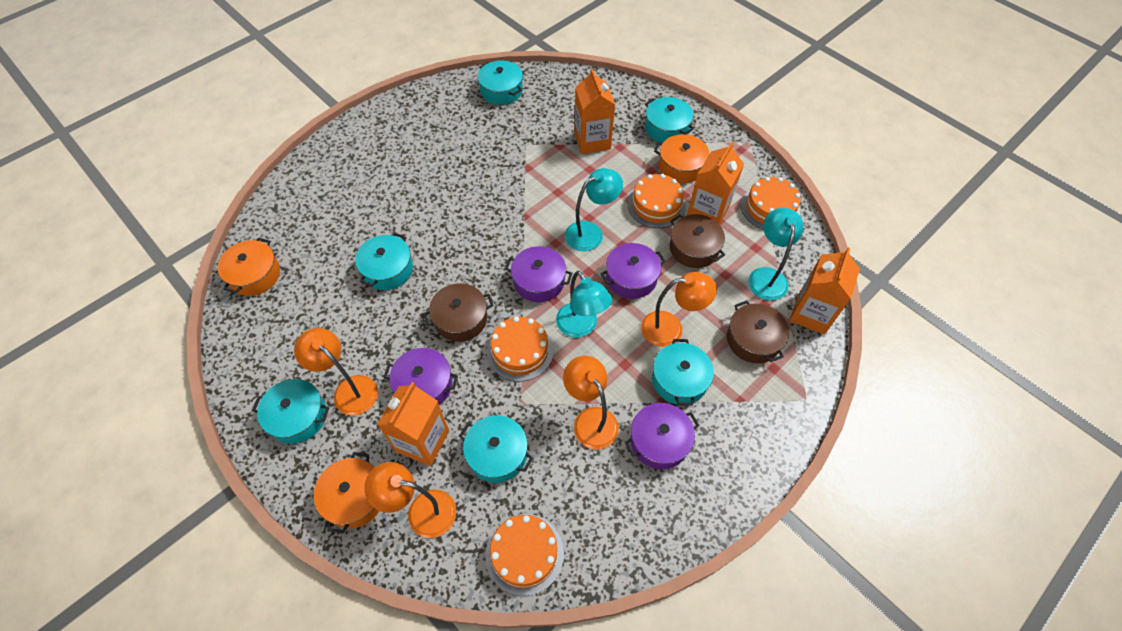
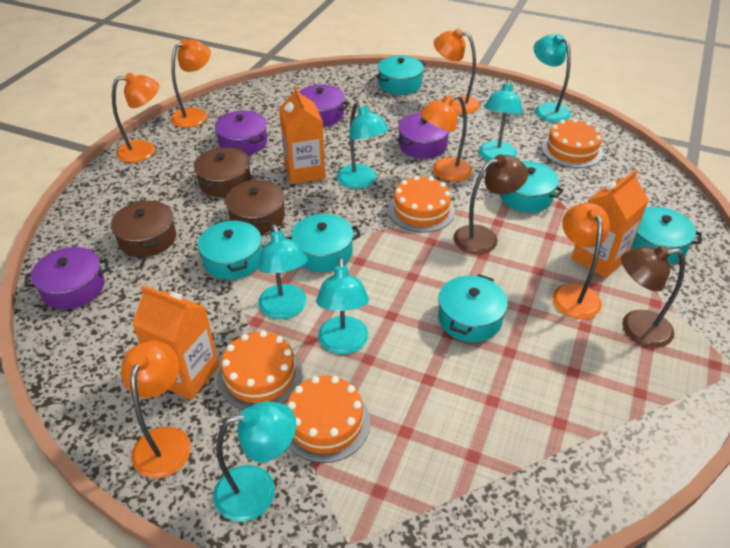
brown lamp: none = 0 -> [453,154,528,254] [621,245,685,348] = 2
orange carton: [377,382,449,466] [574,69,615,154] [687,142,744,225] [789,248,860,335] = 4 -> [132,285,219,400] [279,86,325,184] [572,169,649,278] = 3
orange lamp: [294,328,378,415] [364,462,456,538] [563,356,619,450] [641,272,717,347] = 4 -> [112,73,159,163] [121,341,191,478] [171,39,211,128] [420,95,472,182] [434,29,480,114] [552,203,610,319] = 6
orange pot: [217,237,280,296] [314,452,379,534] [654,134,709,183] = 3 -> none = 0
turquoise lamp: [556,271,612,338] [565,168,623,251] [748,208,804,301] = 3 -> [213,401,296,522] [258,224,308,319] [316,257,369,355] [337,102,388,189] [479,79,523,161] [534,34,571,123] = 6

